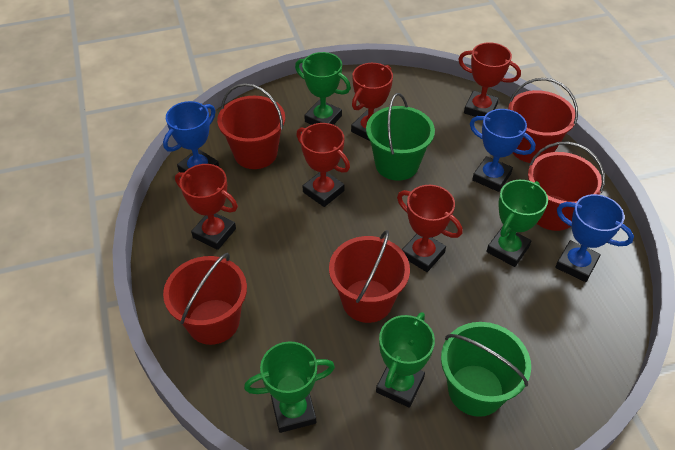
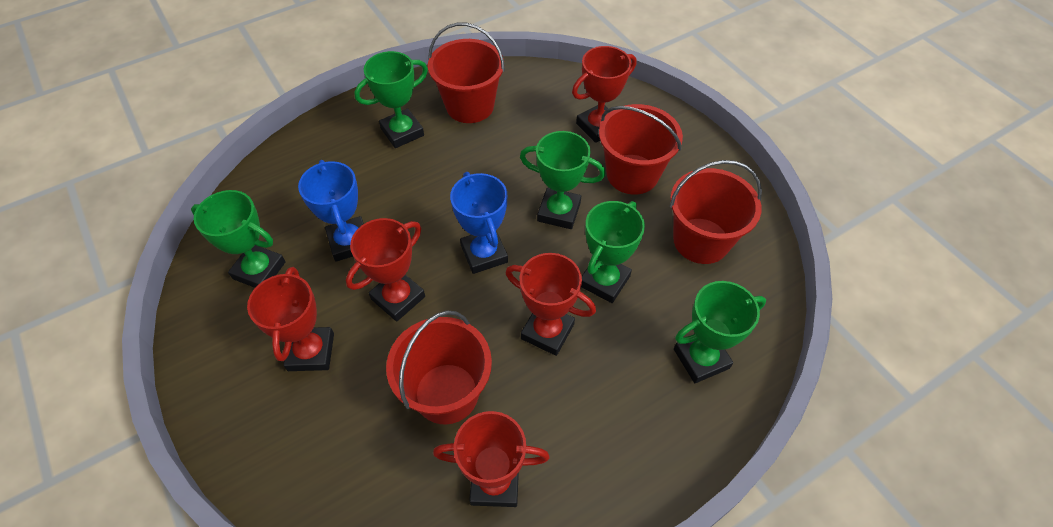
blue trophy: [163,101,219,173] [470,109,535,192] [555,194,634,282] = 3 -> [298,160,364,262] [450,172,508,274] = 2
green bucket: [366,93,435,181] [441,322,531,417] = 2 -> none = 0
green trophy: [244,341,335,433] [295,52,351,125] [376,312,435,408] [486,180,548,267] = 4 -> [191,190,286,288] [354,51,428,148] [520,131,605,229] [581,201,645,303] [674,281,766,383] = 5
red bucket: [163,253,247,345] [217,83,285,169] [329,230,410,323] [508,78,578,163] [528,142,605,231] = 5 -> [386,310,492,424] [428,23,505,123] [599,104,683,195] [669,160,762,264] = 4

